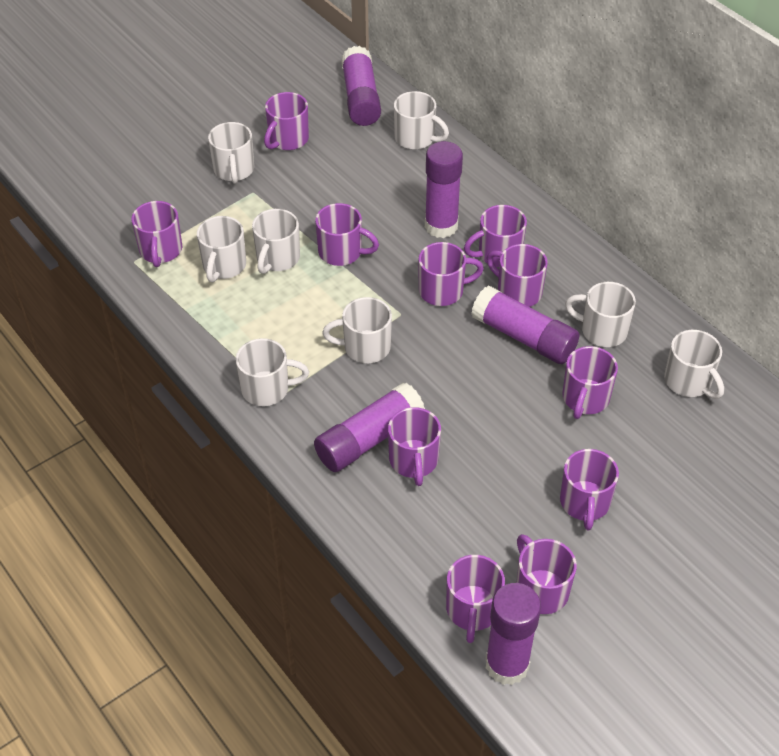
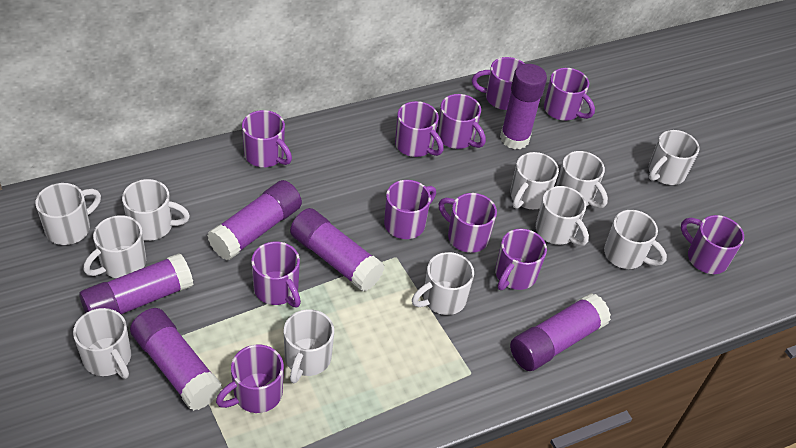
purple glue stick: [314,383,425,472] [341,46,381,126] [425,141,463,238] [471,285,579,364] [486,583,541,685] = 5 -> [79,253,194,314] [130,308,222,411] [207,180,302,260] [290,208,385,292] [500,64,547,149] [510,293,611,371] = 6
white mug: [197,216,246,282] [208,122,254,184] [236,338,309,406] [252,209,300,274] [322,297,392,363] [394,91,449,150] [565,282,636,347] [664,330,724,399] = 8 -> [35,183,101,245] [73,308,131,379] [83,215,146,278] [122,179,190,241] [284,309,334,383] [412,252,474,315] [510,152,559,209] [536,186,589,246] [556,151,608,208] [604,210,667,269] [648,130,699,185] = 11

